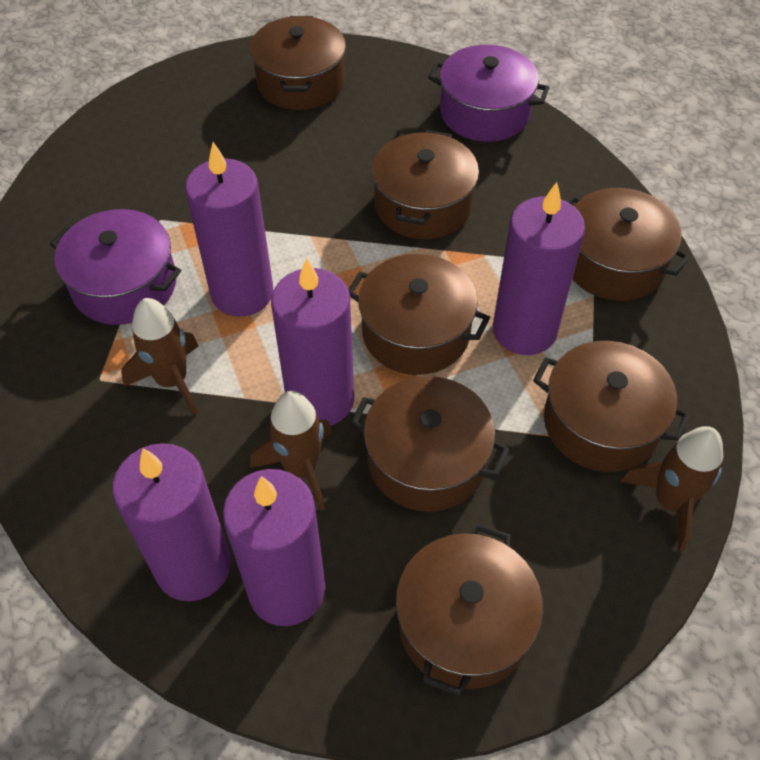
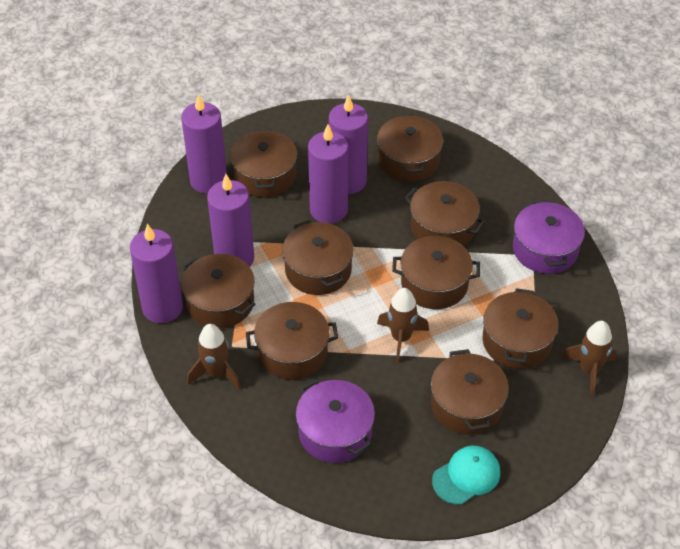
brown pot: [250,16,346,110] [348,254,490,375] [350,376,509,512] [372,130,479,239] [396,524,543,696] [533,341,690,472] [567,188,691,301] = 7 -> [181,254,256,329] [230,129,297,197] [246,302,338,380] [282,220,354,295] [377,114,443,182] [392,236,480,309] [404,181,486,246] [431,349,509,435] [482,288,558,369] = 9
turquoise cap: none = 0 -> [432,446,500,505] = 1

